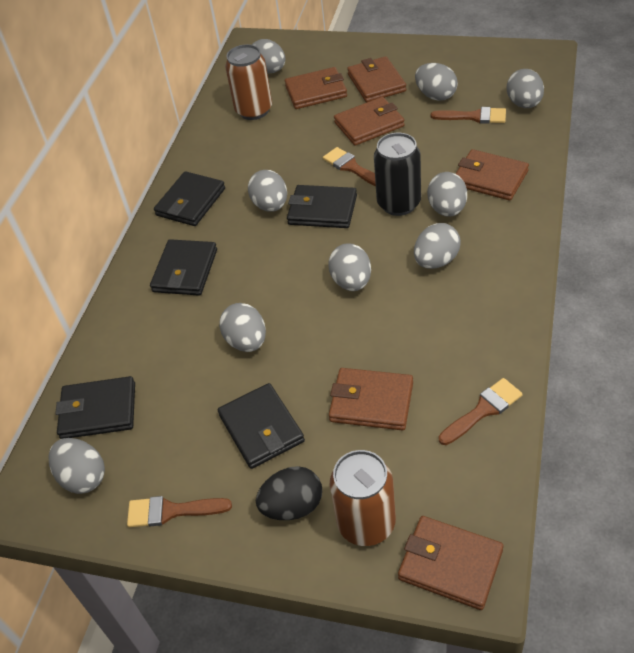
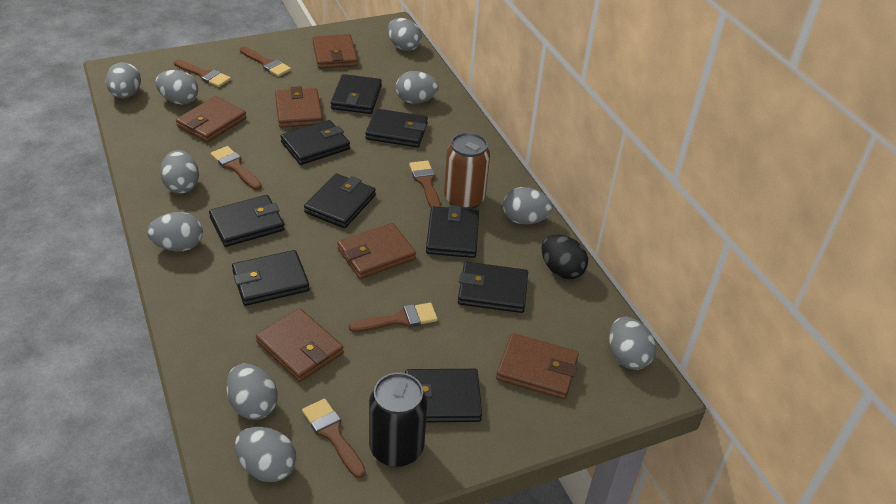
black wallet: [55,376,135,439] [150,239,217,296] [154,171,225,226] [218,383,305,469] [287,185,357,228] = 5 -> [209,195,285,247] [232,250,310,306] [280,120,350,165] [304,174,376,228] [331,74,382,114] [365,109,428,147] [405,369,482,423] [426,205,479,258] [458,262,528,313] = 9
brown brush: [127,496,232,527] [323,147,376,187] [431,107,506,124] [439,378,522,445] = 4 -> [174,59,231,87] [211,146,262,190] [240,47,291,77] [302,398,366,478] [349,303,438,332] [409,160,441,208] = 6
brown can: [225,44,272,120] [330,450,396,546] = 2 -> [444,132,490,210] = 1
grey egg: [48,438,105,494] [219,303,266,352] [248,170,287,212] [252,39,285,73] [328,243,371,291] [414,223,461,269] [415,63,458,101] [427,172,467,217] [507,69,544,108] = 9 -> [106,62,141,98] [147,212,203,251] [155,70,198,105] [160,150,199,193] [226,364,278,420] [235,427,297,482] [388,18,422,51] [396,71,439,104] [503,187,553,224] [609,317,656,370] = 10

